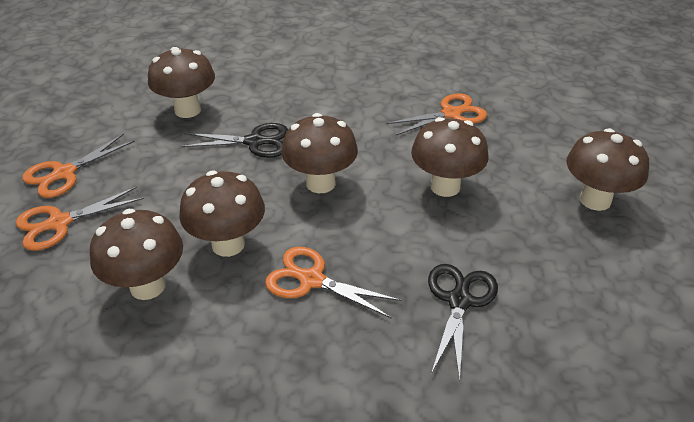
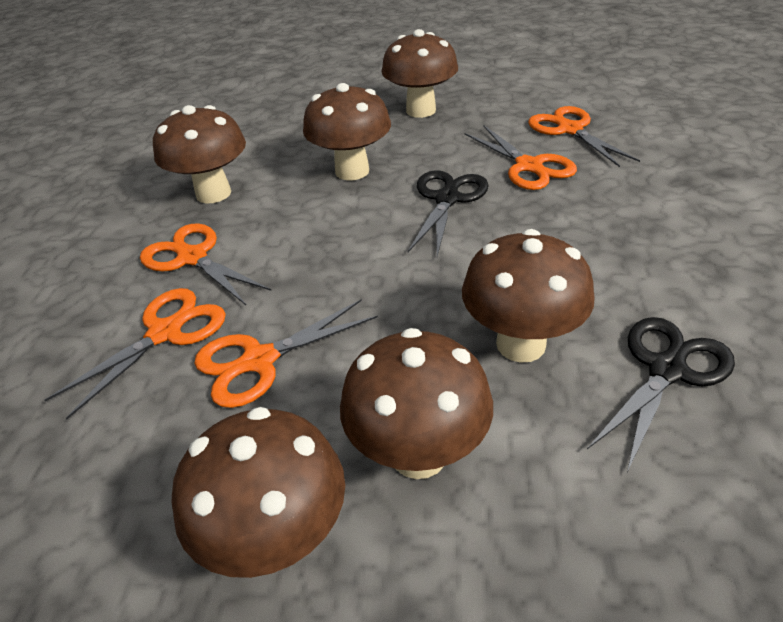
orange scissors: [16,187,144,251] [22,134,135,198] [265,247,401,318] [386,93,487,136] = 4 -> [45,288,226,419] [140,223,271,305] [194,299,378,408] [465,125,577,190] [528,106,640,167] = 5

